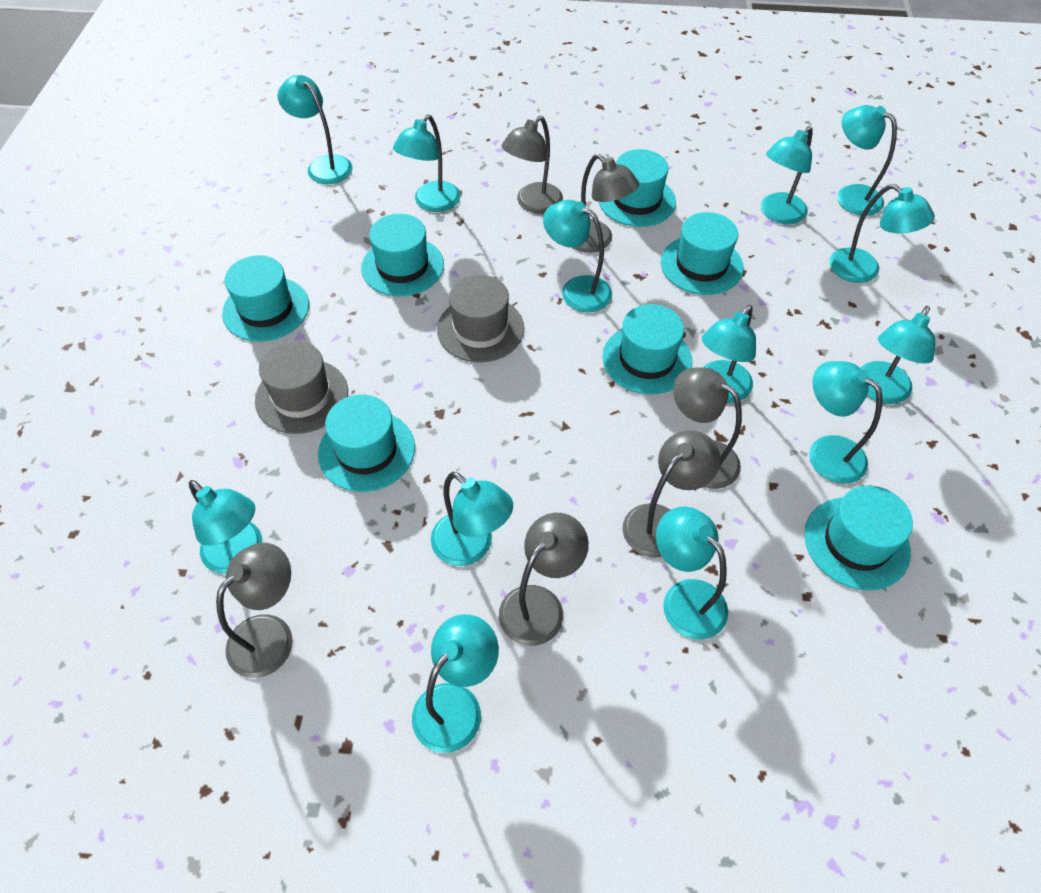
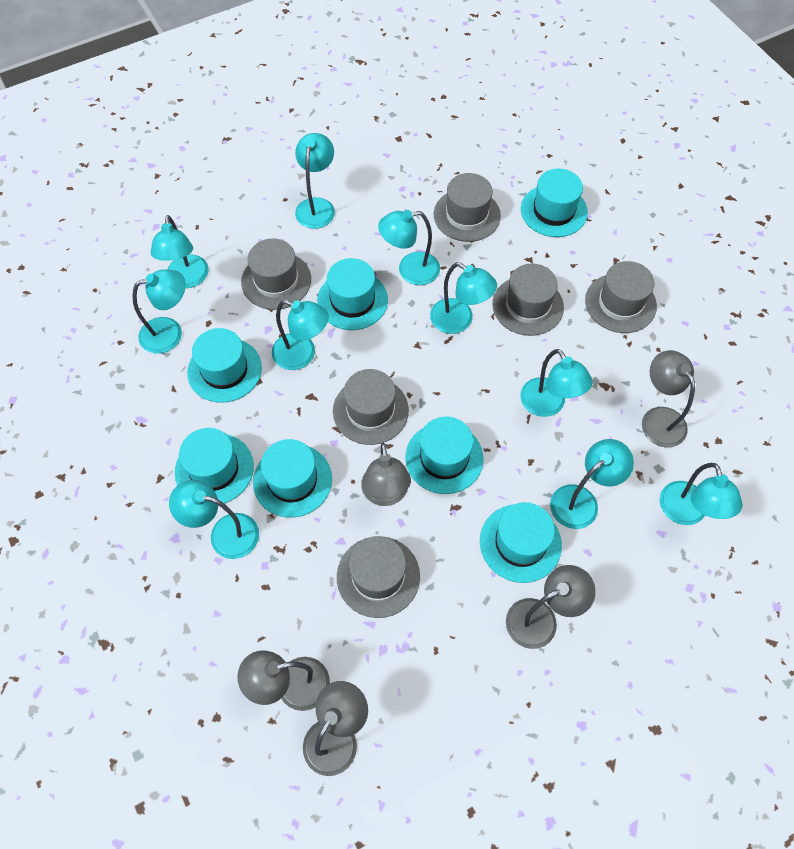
grey hat: [255,341,348,434] [437,275,524,363] = 2 -> [241,239,311,310] [333,369,409,445] [337,536,420,618] [434,173,501,242] [492,264,564,336] [585,261,657,333] = 6
grey lamp: [216,543,293,678] [499,513,589,646] [502,116,563,214] [574,154,639,253] [623,430,721,558] [673,367,742,489] = 6 -> [237,650,330,711] [303,681,368,776] [361,443,411,506] [506,565,596,649] [642,350,695,447] = 5
turquoise lamp: [189,480,262,574] [278,75,352,184] [393,114,461,212] [412,614,499,753] [431,472,513,566] [543,200,612,312] [656,507,728,640] [702,305,756,403] [761,126,812,224] [809,361,883,484] [829,184,935,283] [837,105,897,216] [861,306,935,404] = 13 -> [132,269,186,354] [151,215,209,288] [169,480,259,559] [272,300,329,370] [295,133,335,229] [378,210,440,285] [430,262,497,334] [520,349,593,417] [550,439,634,529] [660,463,743,525] = 10

